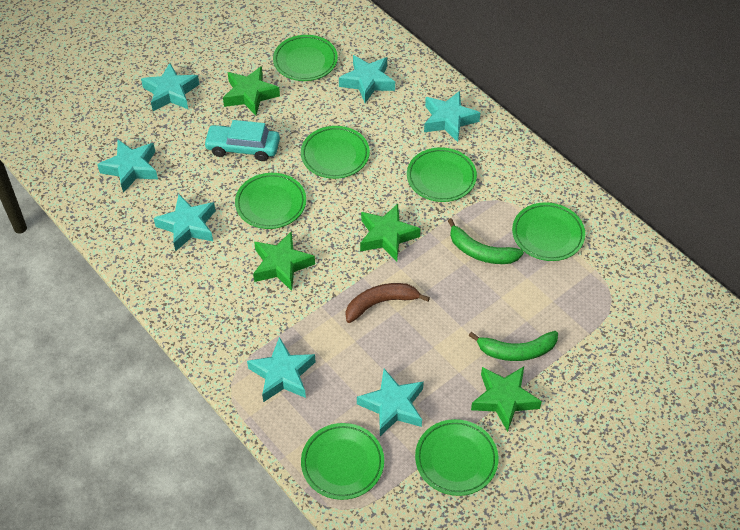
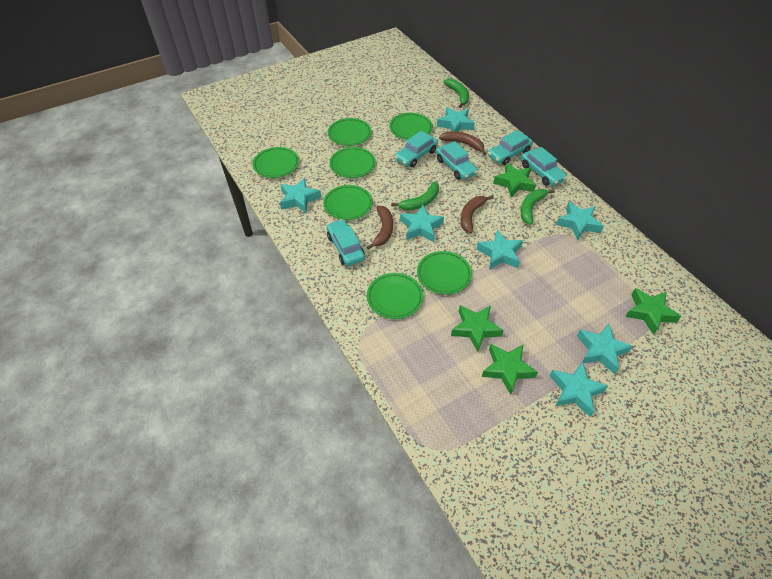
brown banana: [346,283,430,323] = 1 -> [367,206,393,250] [439,131,486,155] [460,196,494,233] = 3
green banana: [448,218,524,264] [469,331,558,361] = 2 -> [391,182,439,210] [443,79,469,108] [521,189,555,225] = 3
turquoise car: [203,120,280,161] = 1 -> [327,219,365,266] [395,131,438,167] [436,141,478,180] [488,130,533,165] [521,147,567,186] = 5

